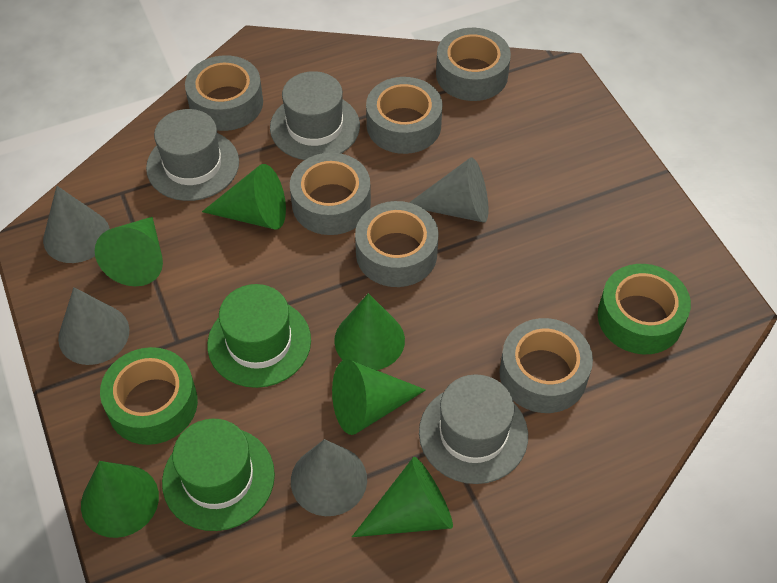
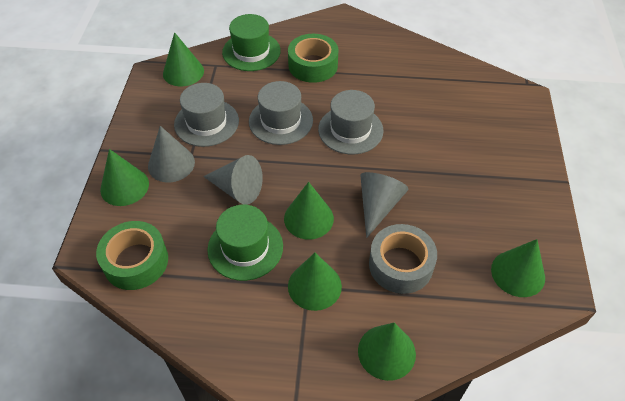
grey cone: [43,186,110,263] [58,287,129,365] [291,439,367,516] [409,157,488,223] = 4 -> [148,126,195,182] [203,155,263,205] [360,172,408,238] = 3
grey tape: [185,55,263,131] [290,153,371,235] [355,201,439,287] [366,77,442,154] [436,28,511,101] [499,318,593,413] = 6 -> [369,224,437,294] = 1

